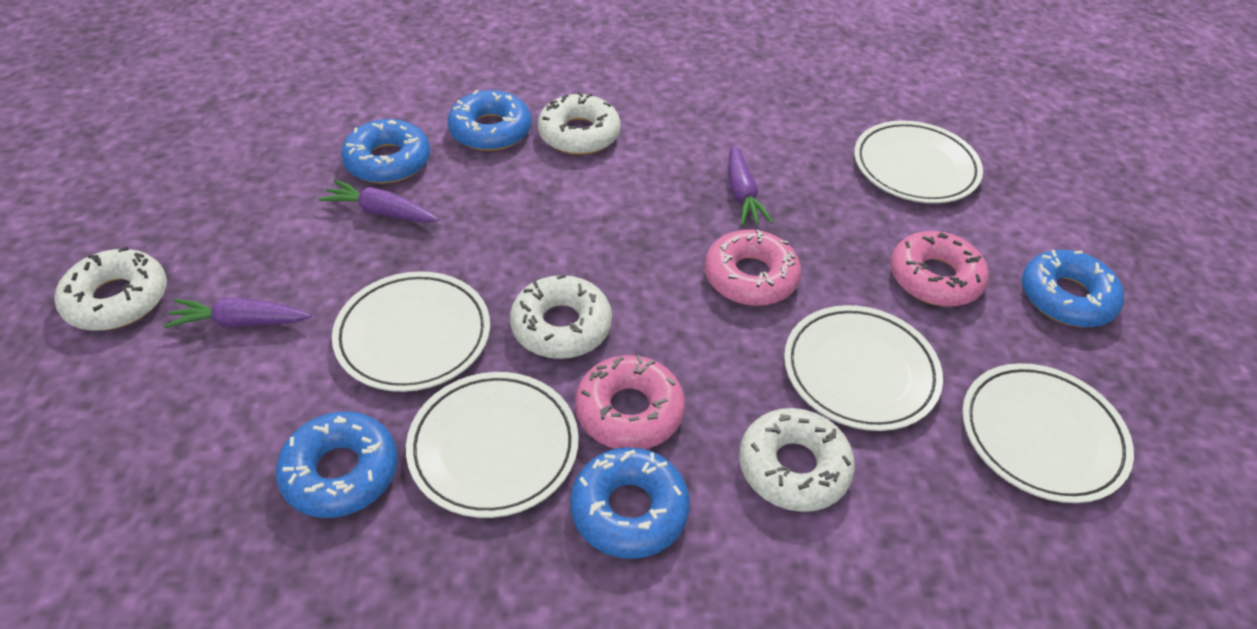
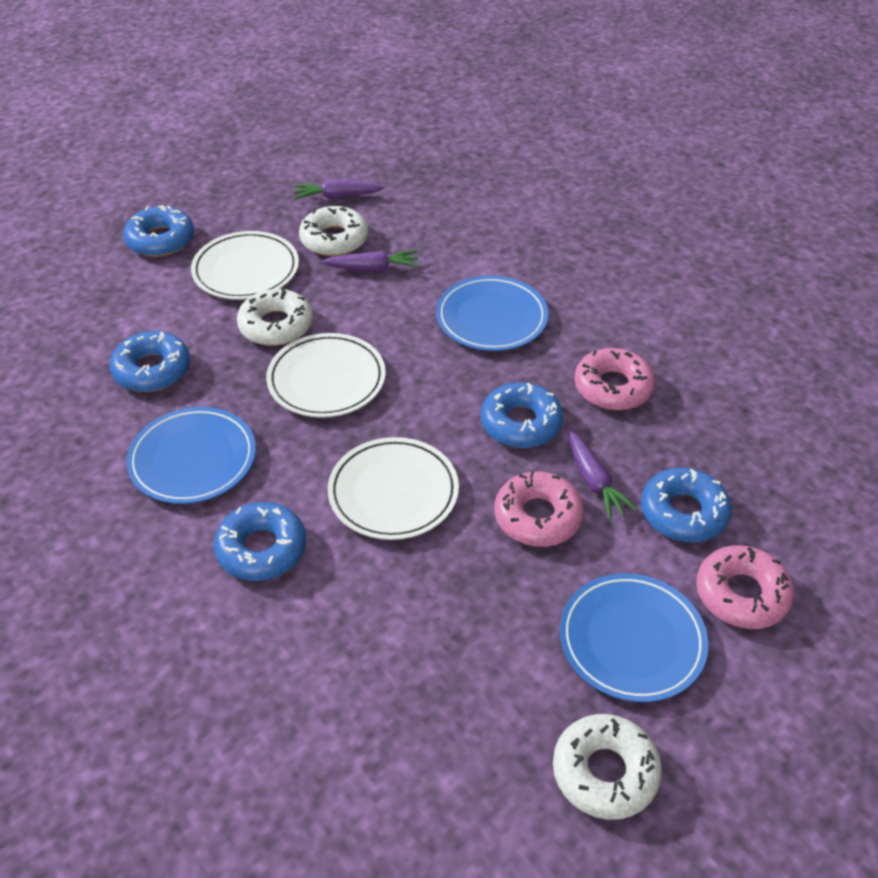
blue plate: none = 0 -> [126,407,256,504] [436,276,548,351] [560,573,708,702] = 3
white donut: [55,247,167,331] [510,274,612,359] [537,92,621,155] [739,408,855,512] = 4 -> [237,289,313,346] [299,206,368,256] [553,714,662,820] = 3
white plate: [332,271,490,392] [406,372,578,518] [784,305,943,431] [854,120,983,203] [962,363,1134,503] = 5 -> [191,231,299,300] [266,333,386,418] [328,437,459,540] = 3

